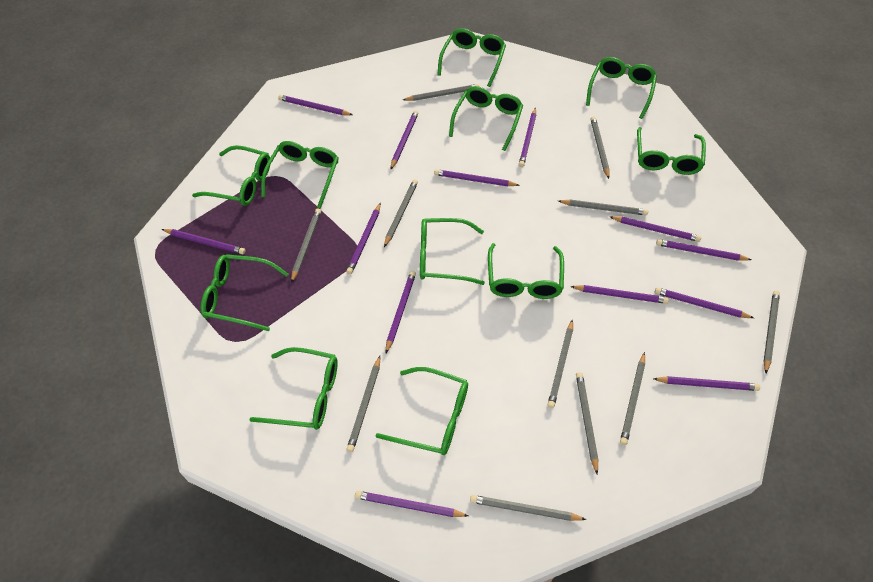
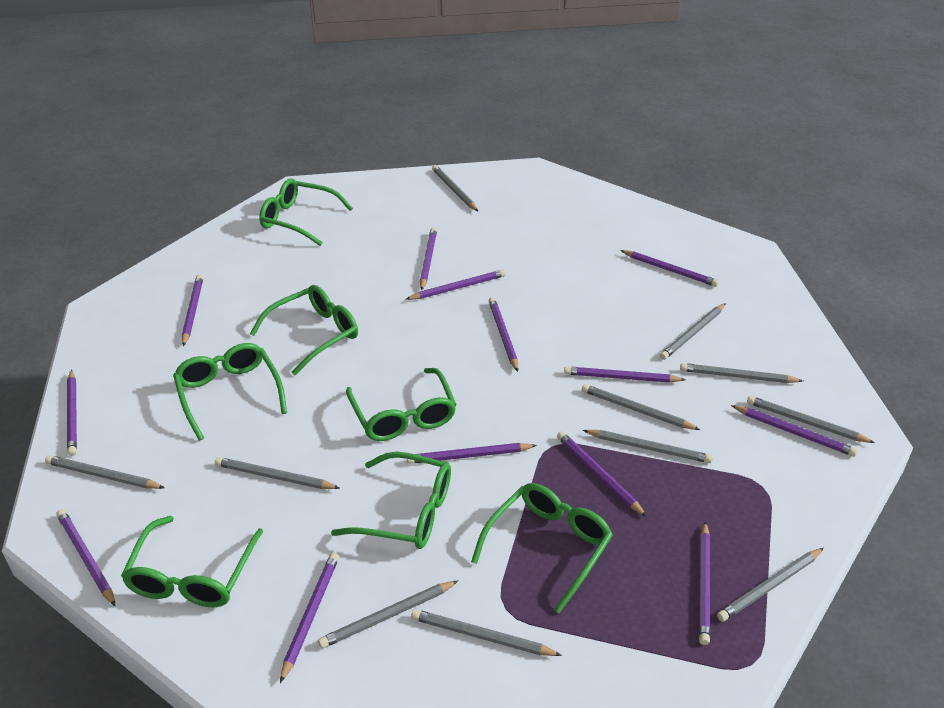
green glasses: [192,145,270,206] [201,254,288,331] [249,347,338,430] [261,141,339,209] [375,367,468,455] [420,218,485,285] [437,28,506,87] [449,86,523,151] [488,243,564,299] [586,57,657,119] [637,127,706,175] = 11 -> [121,516,263,608] [173,343,287,441] [250,285,358,375] [259,178,353,246] [331,452,451,549] [346,368,457,441] [471,483,613,613] = 7

